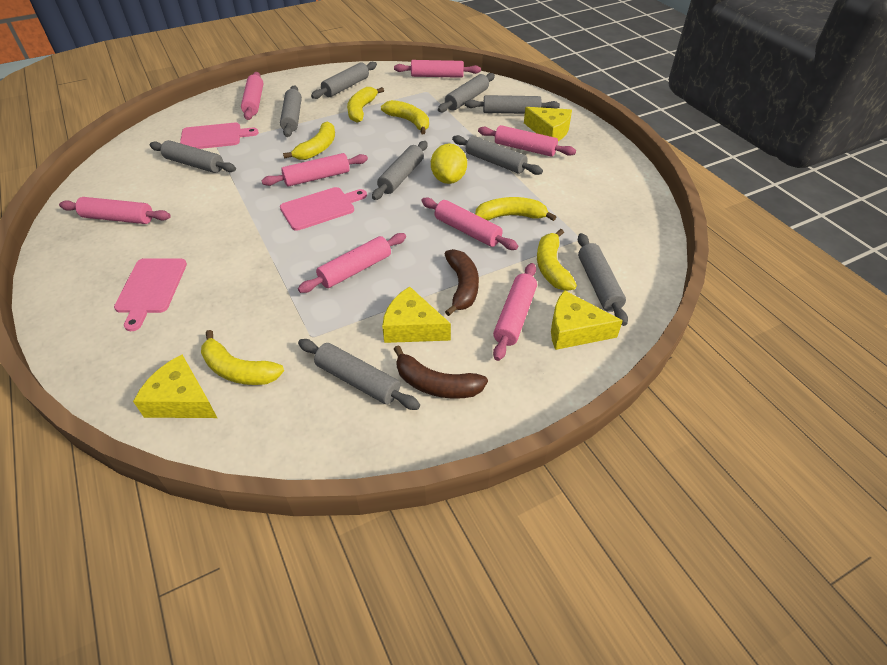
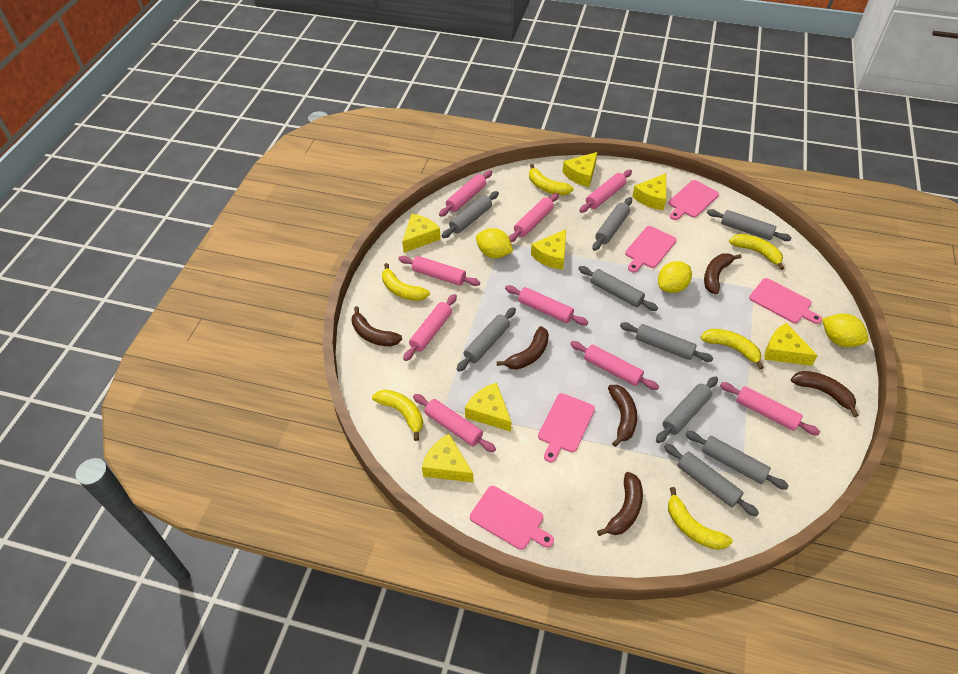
brown banana: [394,345,488,399] [445,249,479,316] = 2 -> [352,306,402,347] [497,326,549,370] [597,472,643,536] [608,385,637,447] [704,253,741,294] [791,371,859,417] = 6
pink cutting board: [114,258,187,331] [180,123,259,149] [280,187,367,231] = 3 -> [470,486,554,550] [538,393,595,463] [625,226,677,272] [669,180,719,220] [749,278,822,324] = 5
pink rolling pin: [59,197,171,224] [241,72,263,120] [261,153,368,187] [298,233,406,293] [394,60,481,78] [421,198,518,250] [478,125,576,157] [493,263,537,361] = 8 -> [398,256,480,286] [403,294,457,361] [413,394,496,452] [439,170,492,217] [505,285,588,326] [509,193,559,242] [570,341,659,390] [579,170,632,213] [720,382,820,435] = 9
yellow cheese: [133,355,217,418] [382,287,451,343] [524,107,572,141] [551,290,623,350] = 4 -> [402,214,441,253] [422,434,474,482] [465,383,511,432] [531,229,566,270] [563,152,597,187] [632,173,666,210] [764,323,818,366] = 7
yellow lemon: [431,144,467,184] = 1 -> [476,228,513,258] [658,261,692,293] [822,314,869,347] = 3

